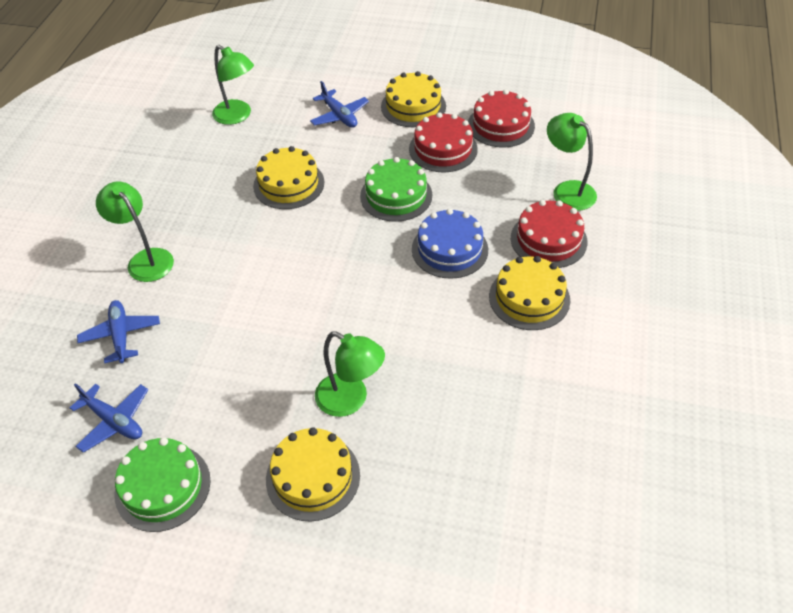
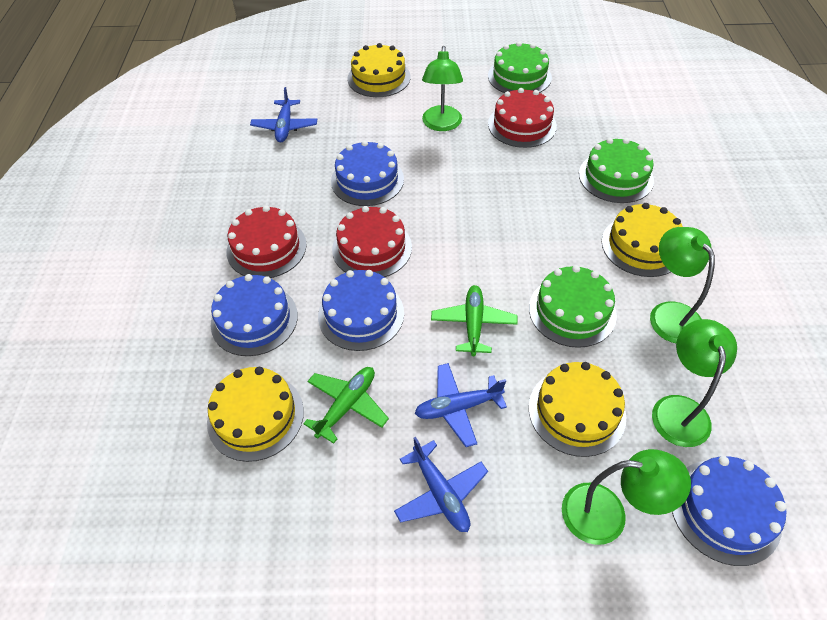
blue cake: [412,209,488,279] = 1 -> [211,274,298,356] [318,270,404,351] [331,140,404,206] [672,456,786,566] = 4
green cake: [115,437,211,532] [360,157,432,222] = 2 -> [488,42,552,93] [529,265,617,348] [579,138,654,203] = 3
green plane: none = 0 -> [303,367,389,444] [431,285,518,356] = 2

